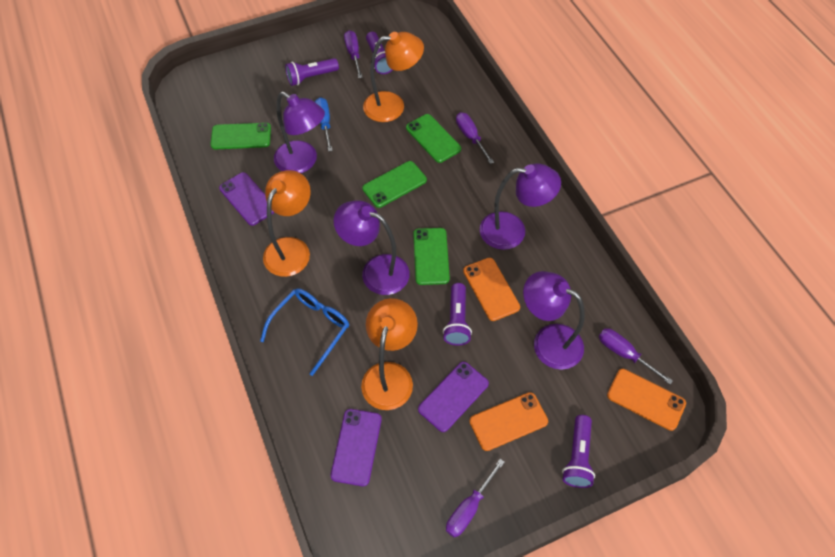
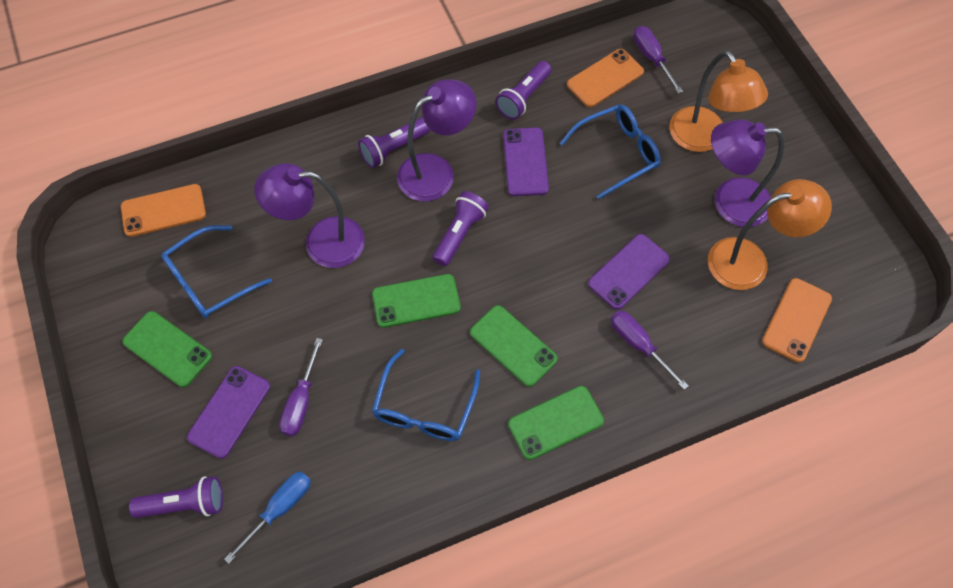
blue glasses: [260,288,349,376] = 1 -> [161,225,272,318] [372,349,480,441] [560,105,661,199] = 3
orange lamp: [263,170,311,277] [361,298,418,410] [363,32,424,122] = 3 -> [669,51,768,152] [708,179,832,290] = 2
purple lamp: [274,91,325,173] [334,200,410,295] [480,163,561,250] [523,271,585,370] = 4 -> [254,163,365,268] [397,79,476,202] [711,120,785,227] = 3
purple screwdriver: [344,30,363,78] [446,459,505,537] [456,112,494,164] [599,328,673,385] = 4 -> [279,338,323,436] [611,310,689,390] [634,26,683,94] = 3

